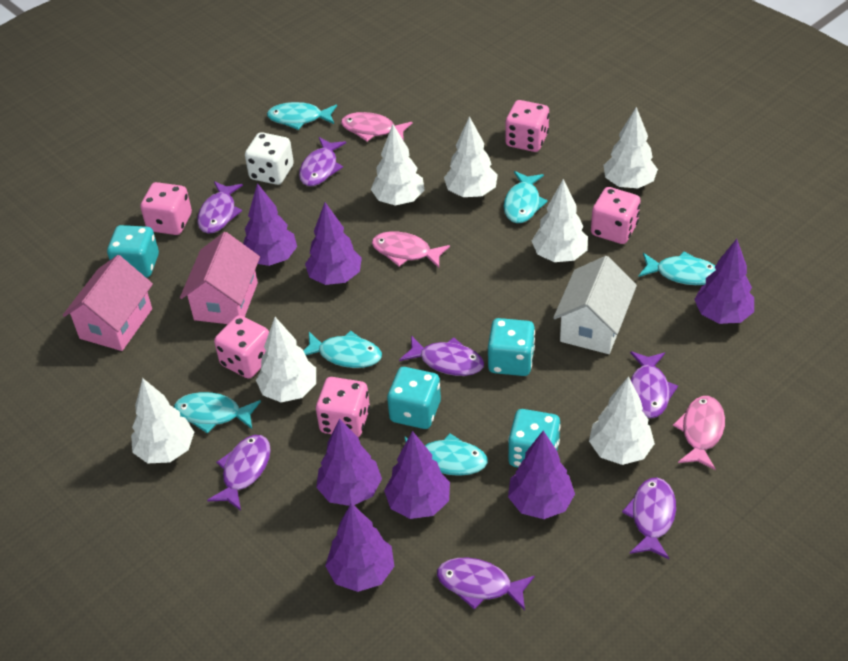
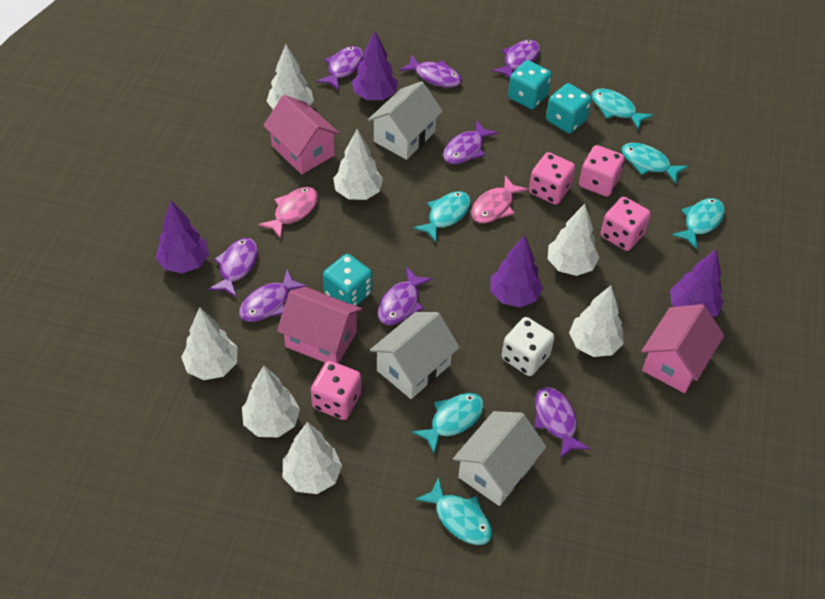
pink dice: [140,182,192,235] [214,315,269,379] [316,377,370,437] [506,100,549,152] [591,187,640,244] = 5 -> [311,361,362,420] [529,152,576,205] [579,145,625,197] [601,197,651,251] = 4
pink fish: [341,112,412,141] [372,231,450,268] [673,396,725,470] = 3 -> [258,187,318,239] [471,175,528,223] = 2
pink house: [63,255,153,351] [180,232,260,324] = 2 -> [263,95,340,174] [277,287,362,364] [641,304,724,393] = 3
purple fish: [197,181,243,234] [207,435,271,511] [299,137,346,186] [399,335,484,376] [437,558,535,610] [622,478,676,559] [630,351,678,418] = 7 -> [208,238,258,297] [239,270,307,322] [316,46,363,90] [378,267,432,325] [399,55,462,87] [443,121,498,164] [492,40,540,78] [534,387,590,458] = 8
purple tree: [243,183,297,266] [305,202,362,285] [316,418,382,506] [325,503,394,592] [384,431,450,519] [508,431,575,519] [694,239,754,324] = 7 -> [156,201,209,273] [352,31,398,100] [490,235,543,308] [670,249,724,317] = 4
turquoise dice: [107,225,159,278] [387,367,441,429] [488,318,535,376] [508,409,561,467] = 4 -> [323,254,372,306] [508,60,552,109] [546,83,592,133] = 3
white house: [553,256,637,354] = 1 -> [368,81,443,160] [370,312,460,399] [453,411,546,506] = 3

